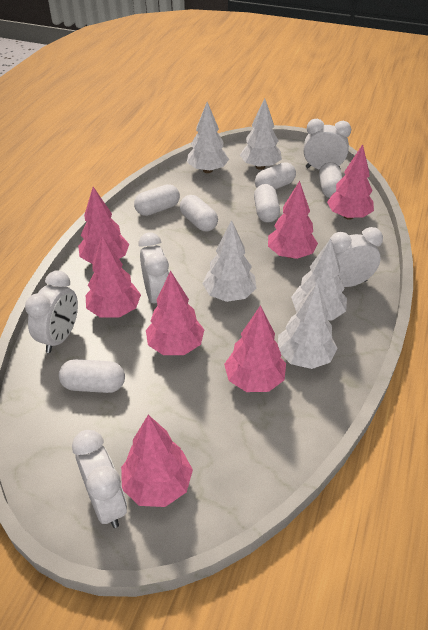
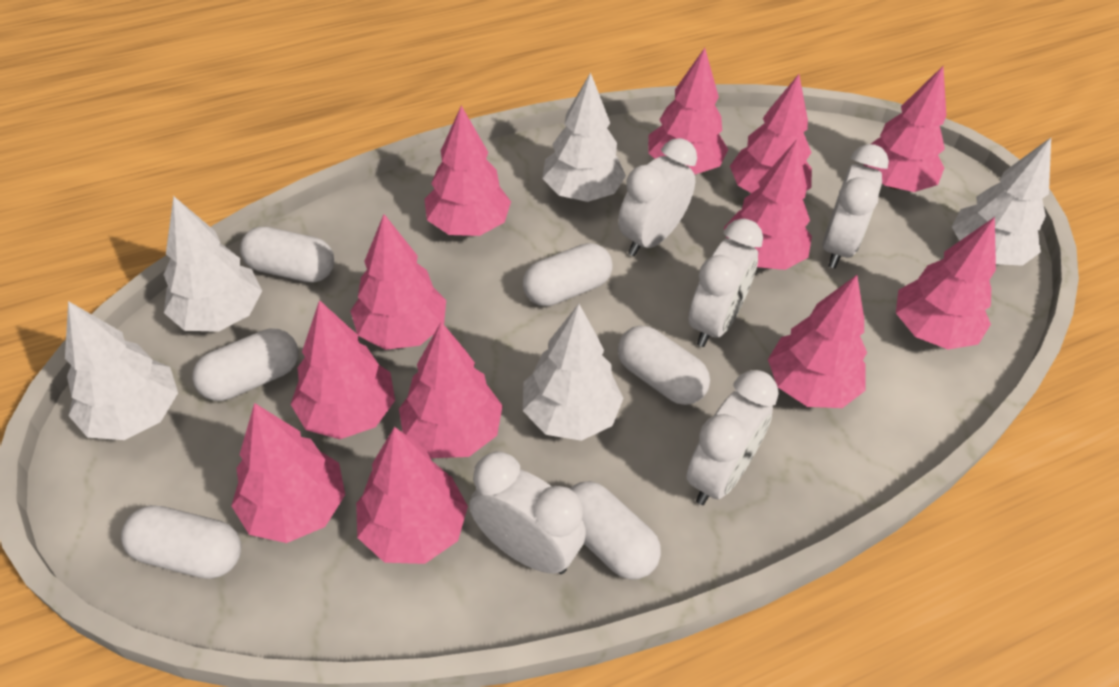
pink tree: [78,187,129,264] [86,236,141,318] [121,415,193,507] [146,271,204,355] [224,305,286,392] [268,181,318,259] [327,144,374,220] = 7 -> [232,403,345,543] [290,300,395,439] [350,214,446,350] [356,427,468,564] [399,322,503,458] [424,106,511,236] [648,48,728,174] [724,140,812,270] [730,74,812,193] [768,275,867,408] [864,66,946,192] [896,217,996,350] = 12

